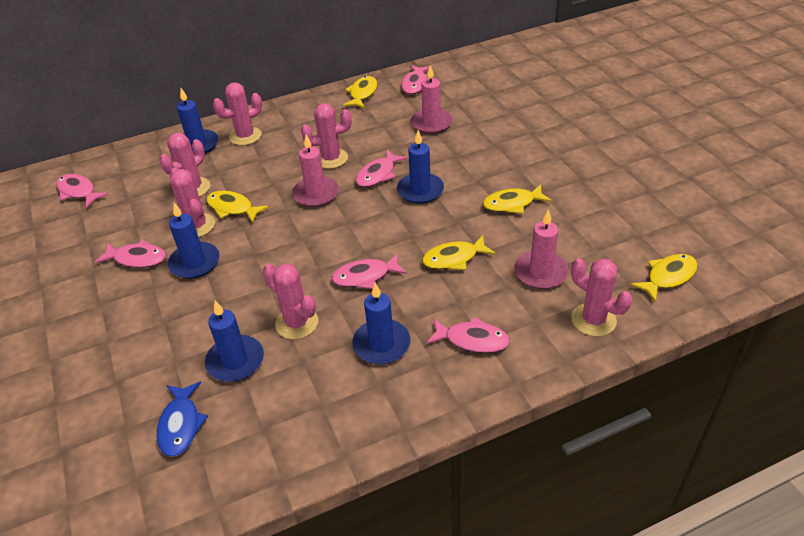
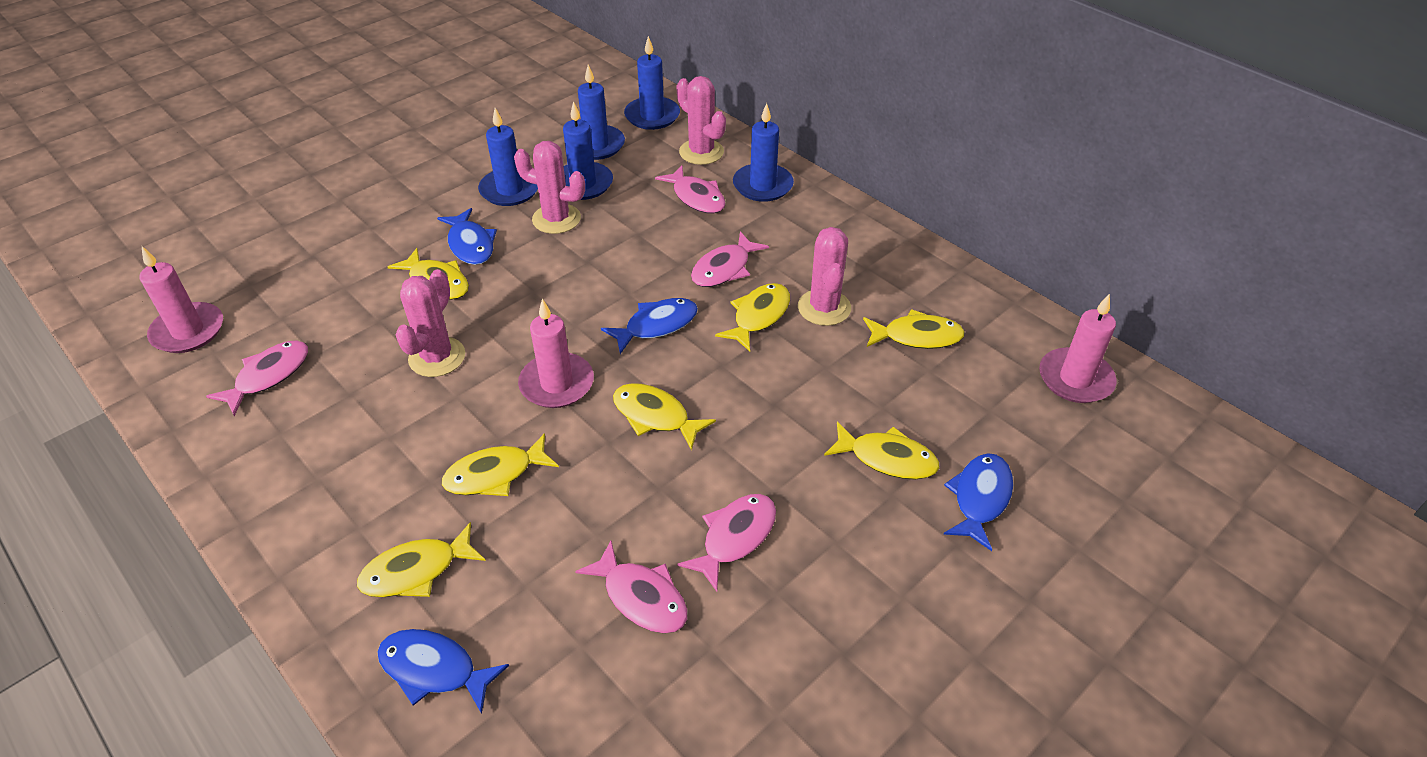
blue fish: [156,381,208,457] = 1 -> [377,629,509,714] [437,208,497,265] [601,298,698,354] [943,453,1013,551] = 4
pink cactus: [159,133,210,197] [170,168,215,237] [213,82,262,145] [263,263,318,339] [301,103,351,169] [571,258,632,336] = 6 -> [396,269,465,377] [514,141,585,234] [676,76,726,165] [798,227,851,326] = 4
pink fish: [56,174,109,208] [95,240,166,268] [332,253,407,289] [355,150,407,187] [401,65,430,94] [427,317,510,353] = 6 -> [206,340,308,416] [575,541,688,633] [655,165,726,214] [677,494,776,591] [691,231,769,287] = 5
yellow fish: [206,190,269,223] [343,76,377,108] [422,235,496,270] [483,184,552,214] [630,254,698,302] = 5 -> [357,522,486,597] [387,248,469,300] [442,433,559,496] [613,383,716,450] [715,283,790,351] [824,422,940,479] [863,309,965,349] = 7

